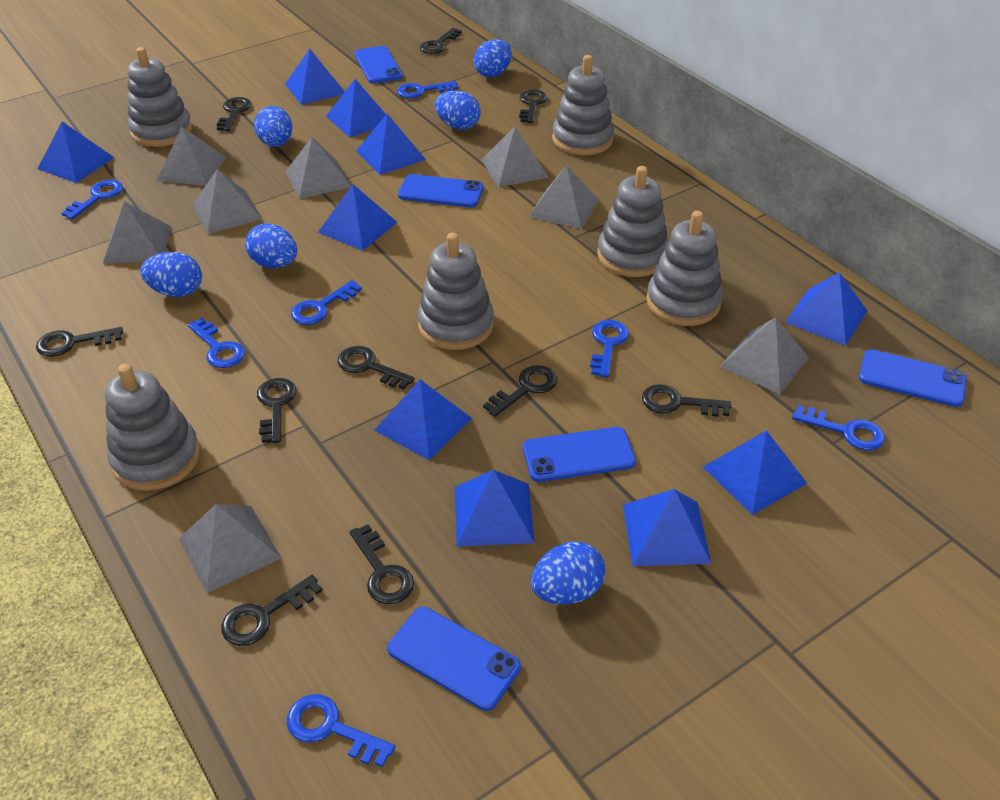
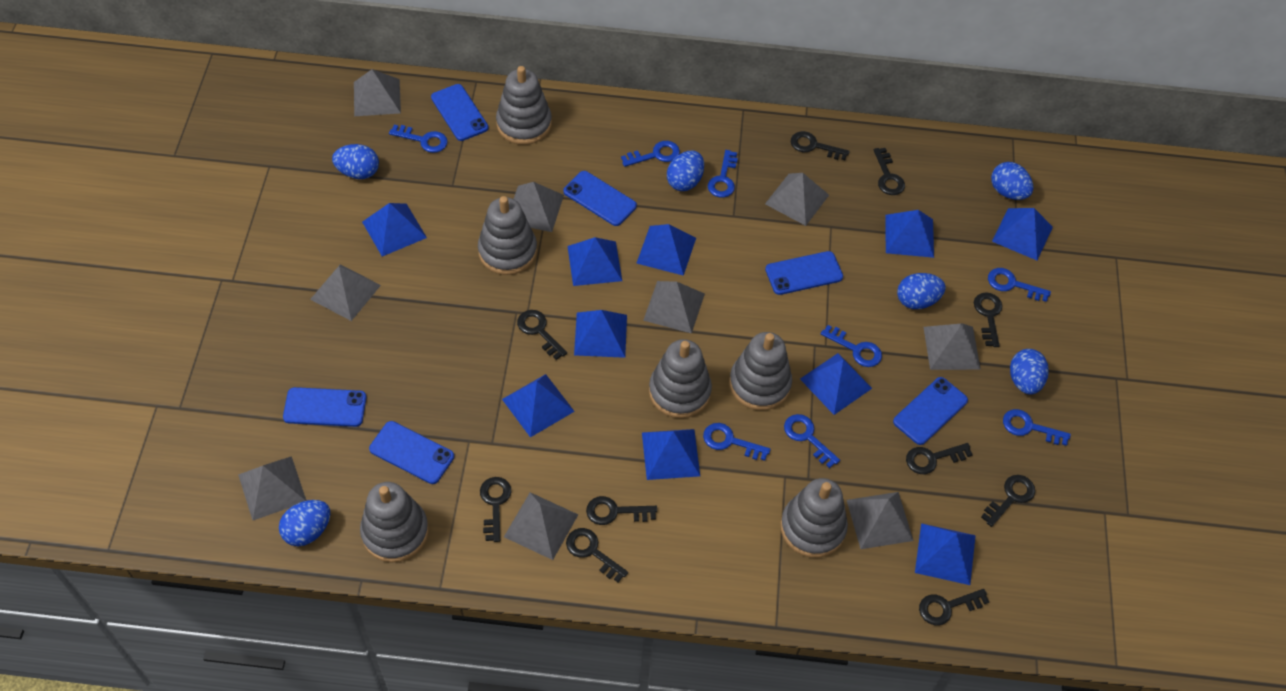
blue key: [61,180,123,220] [187,318,245,368] [287,694,396,767] [291,280,362,325] [397,81,458,98] [590,320,629,378] [792,406,885,450] = 7 -> [389,125,448,153] [621,141,680,167] [703,423,771,461] [708,150,738,198] [784,414,840,468] [821,325,882,367] [988,268,1051,302] [1003,409,1071,446] = 8
blue phone: [354,46,403,84] [387,607,521,711] [398,174,483,207] [523,427,636,482] [859,349,967,407] = 5 -> [283,387,366,427] [369,421,454,484] [431,84,489,141] [563,171,637,226] [765,251,843,295] [893,377,968,445] = 6
grey pyramid: [103,201,171,264] [156,127,226,186] [178,504,281,593] [192,169,262,234] [285,137,351,199] [481,127,549,187] [529,165,599,229] [720,317,809,394] = 8 -> [238,456,307,520] [310,264,381,321] [354,69,401,116] [504,492,578,560] [514,182,564,232] [643,281,705,334] [765,173,829,226] [847,492,914,549] [923,323,981,370] = 9

